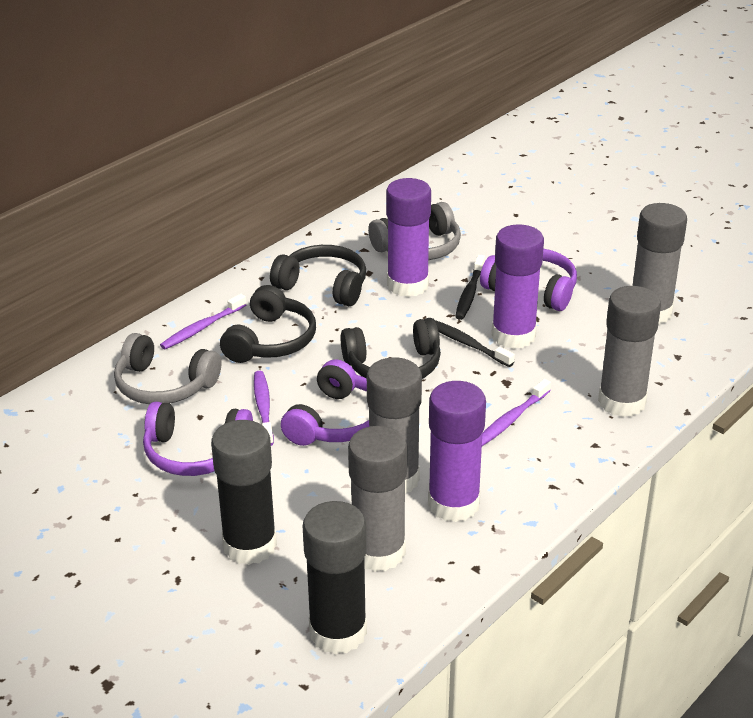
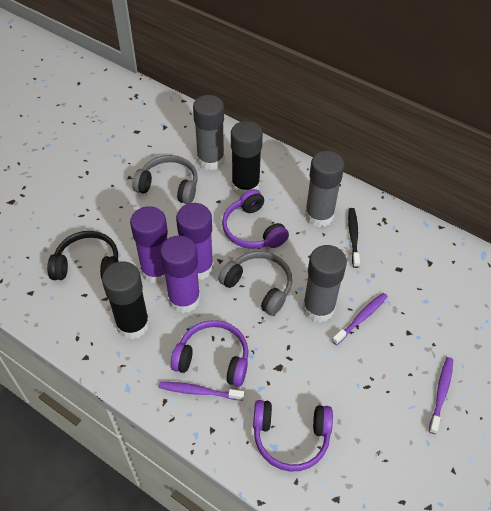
black headphones: [220,285,316,363] [270,245,366,306] [341,318,441,379] = 3 -> [47,231,119,280] = 1
black toothbrush: [435,320,515,367] [455,255,485,320] = 2 -> [348,208,360,268] = 1
grey glue stick: [348,426,407,572] [367,357,422,493] [598,286,661,417] [633,203,687,325] = 4 -> [193,95,225,170] [303,245,347,323] [305,151,344,227] = 3

